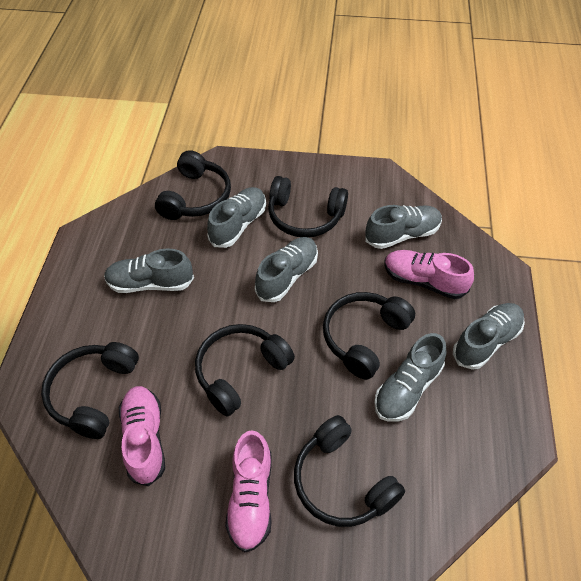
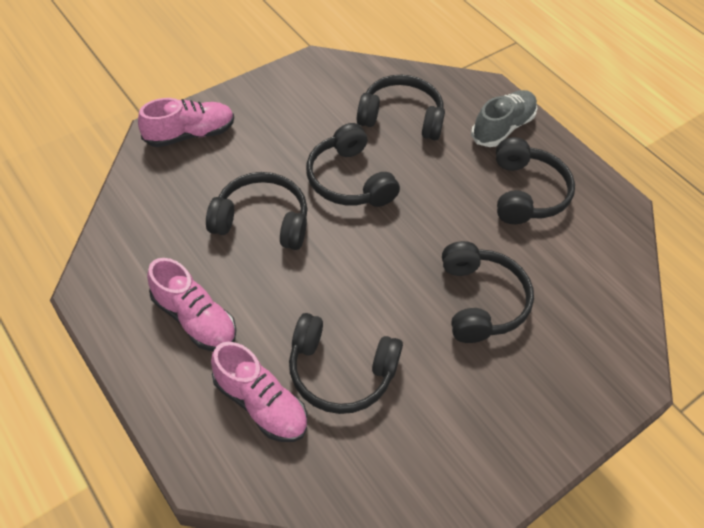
grey shoe: [104,248,194,293] [207,187,266,248] [255,237,318,302] [365,205,442,249] [374,333,446,422] [453,303,525,370] = 6 -> [471,90,537,147] = 1

